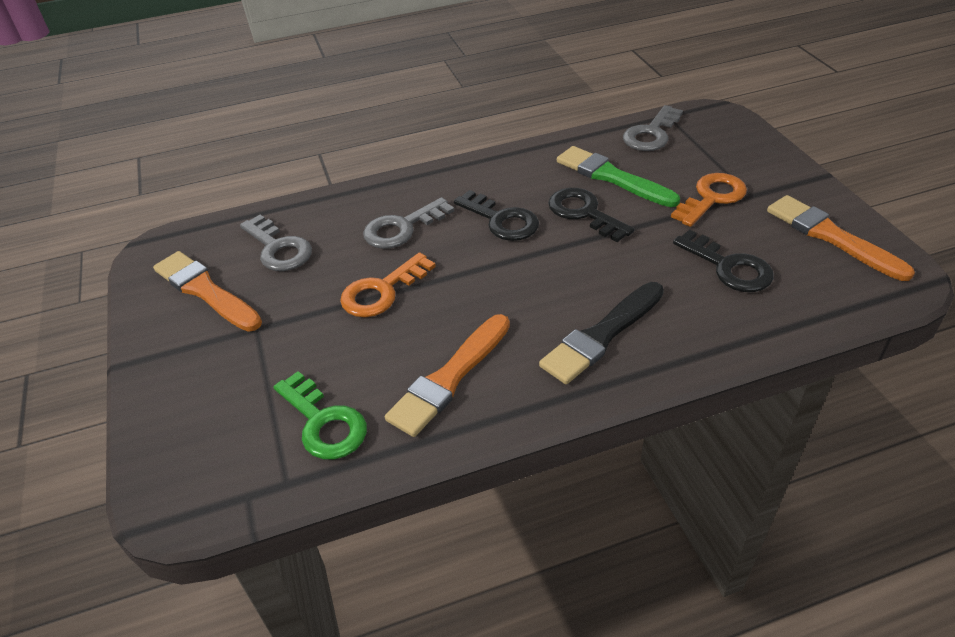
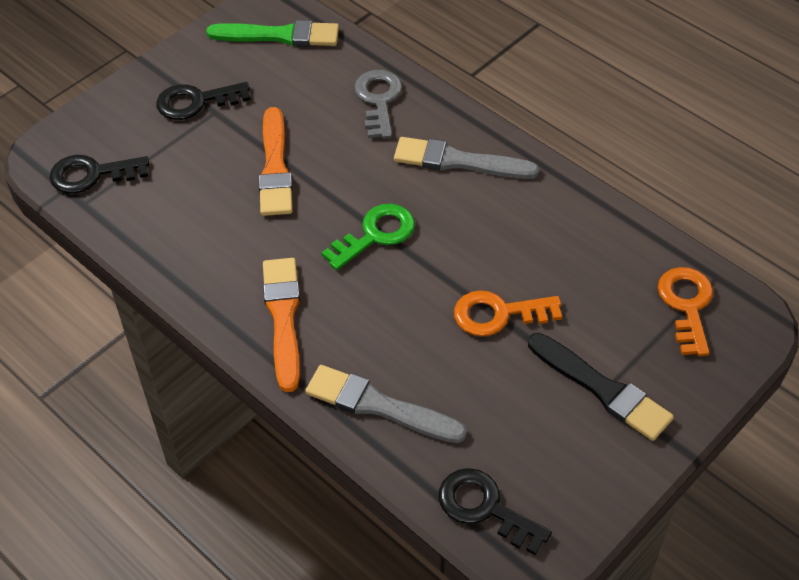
grey brush: none = 0 -> [305,365,467,443] [394,137,539,179] = 2
grey key: [240,215,312,271] [363,197,454,249] [623,105,683,151] = 3 -> [354,70,403,138] = 1
orange brush: [153,251,262,332] [385,314,510,437] [767,195,915,281] = 3 -> [258,107,293,216] [263,258,300,392] = 2

